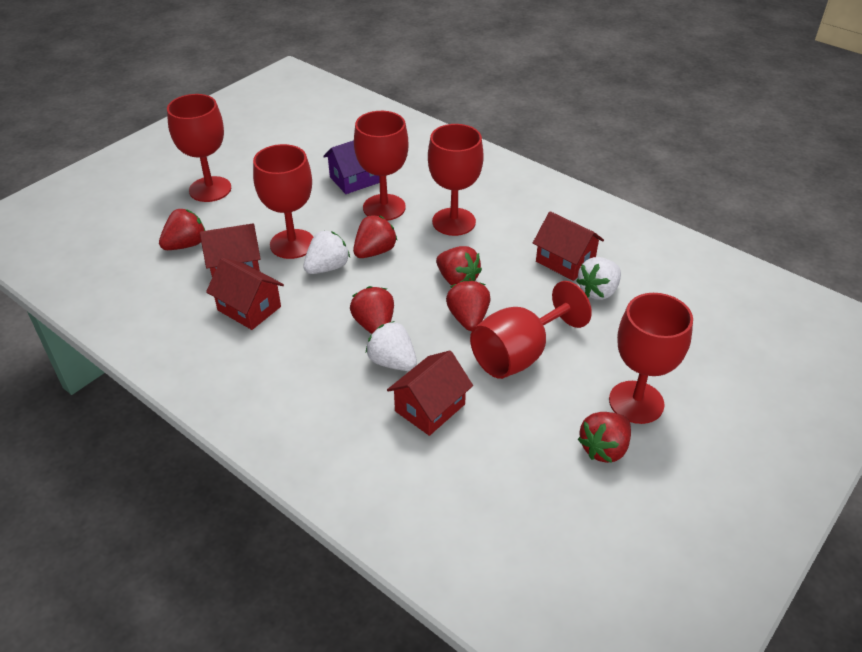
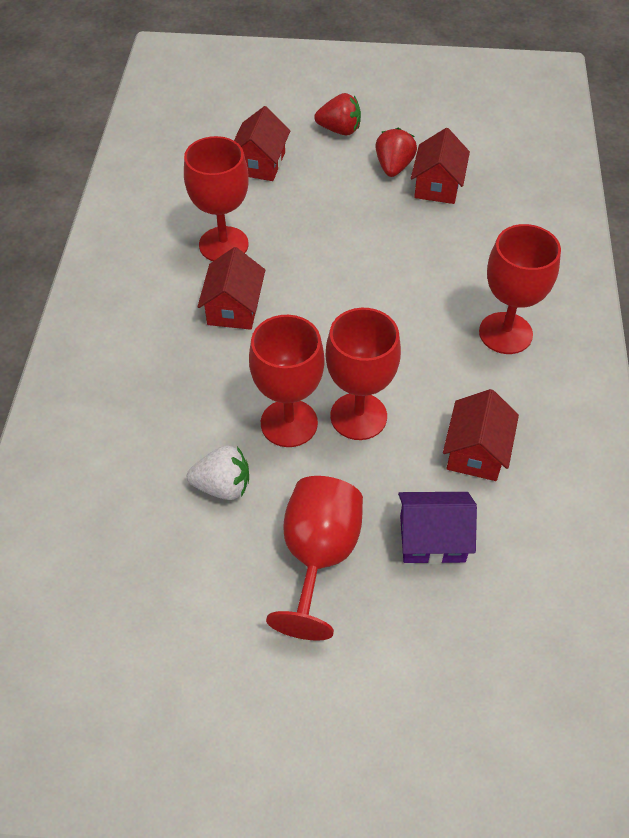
red goblet: [167,94,231,202] [253,144,313,259] [354,111,409,221] [428,124,484,236] [470,281,592,379] [609,293,693,424] = 6 -> [184,136,249,261] [249,315,325,447] [266,476,363,641] [325,308,401,440] [479,224,561,354] = 5
red strawberry: [159,209,205,250] [350,286,394,334] [353,215,397,258] [436,246,482,286] [446,279,491,331] [578,412,631,463] = 6 -> [314,93,361,135] [375,128,417,177] = 2
white strawberry: [304,230,350,274] [366,321,417,371] [576,257,621,300] = 3 -> [187,445,249,500] = 1

